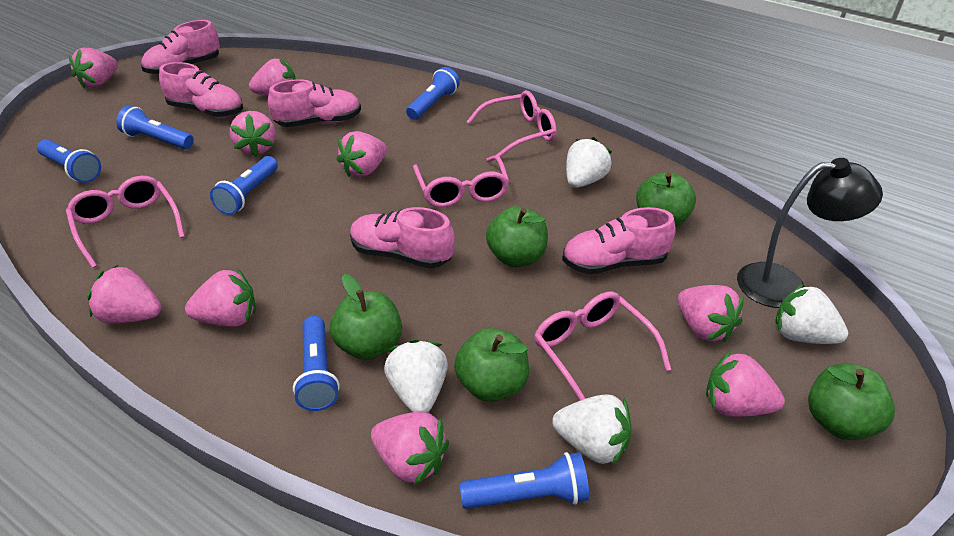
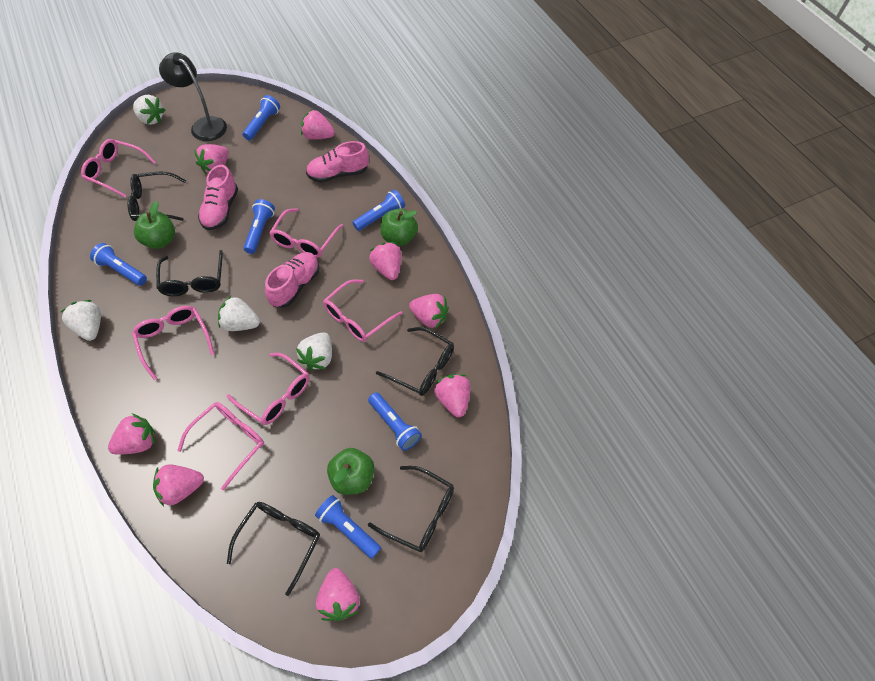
black glasses: none = 0 -> [127,172,186,221] [156,250,223,296] [227,502,320,596] [368,466,454,552] [376,327,454,396] = 5
green apple: [330,274,402,360] [454,328,529,402] [486,206,548,267] [636,172,696,227] [808,363,895,440] = 5 -> [134,201,175,249] [327,448,375,495] [380,209,418,246] = 3
pink glasses: [66,176,185,268] [413,155,509,207] [466,91,557,157] [534,291,671,401] = 4 -> [81,139,156,198] [132,306,214,380] [177,402,264,490] [227,353,310,425] [269,208,343,258] [323,279,402,342] = 6
pink shoe: [141,20,220,75] [159,62,243,117] [268,79,361,127] [350,207,455,269] [562,207,676,274] = 5 -> [198,165,238,230] [265,252,319,307] [306,141,369,183] = 3
pink strawberry: [69,47,118,88] [87,265,162,324] [185,269,256,327] [230,111,276,157] [249,59,295,97] [337,131,387,177] [371,412,449,485] [678,285,744,342] [706,350,785,417] = 9 -> [108,413,155,455] [153,465,204,506] [194,144,229,175] [301,110,335,140] [316,568,360,621] [369,242,401,280] [409,294,449,329] [434,374,470,417] = 8

